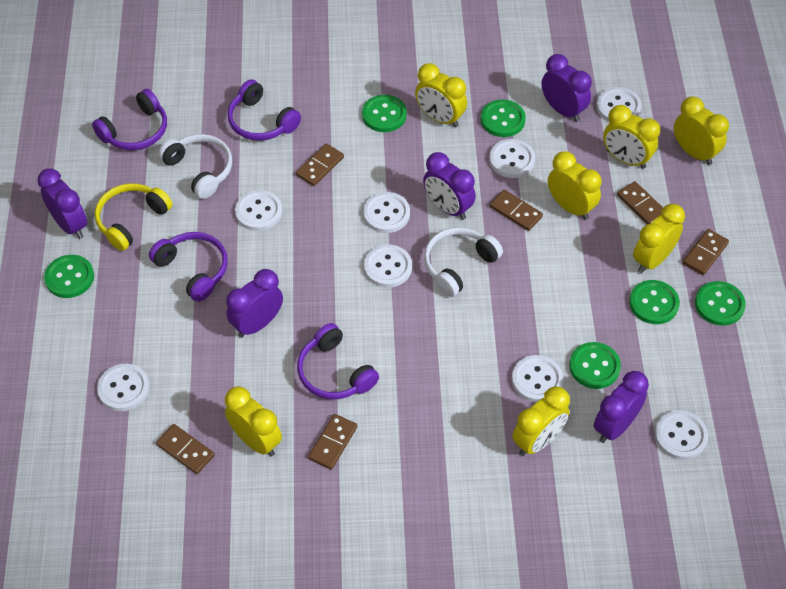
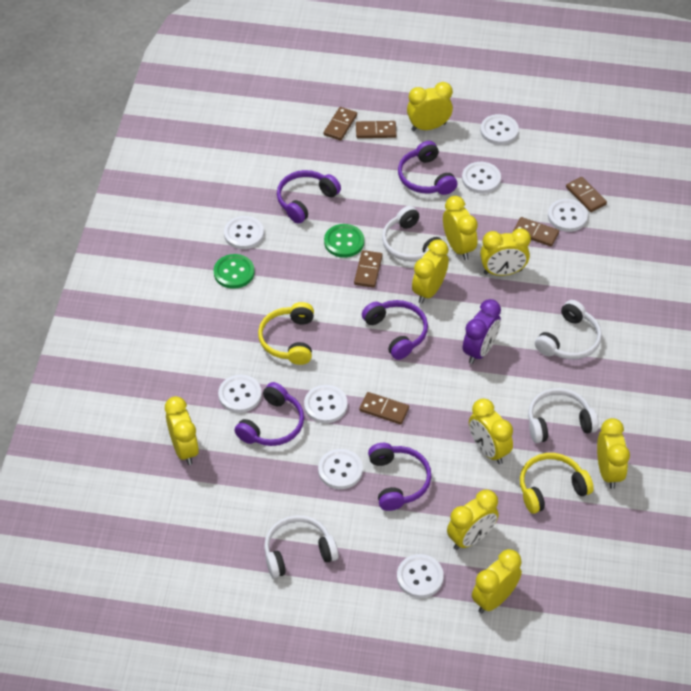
green button: [44,255,94,298] [362,95,407,132] [481,99,526,137] [569,342,621,389] [629,280,680,324] [695,281,746,326] = 6 -> [214,254,255,289] [324,224,364,258] = 2
purple clock: [37,168,87,239] [226,269,283,338] [423,152,476,220] [541,54,592,122] [594,371,649,443] = 5 -> [463,299,501,364] = 1
purple headphones: [92,89,167,150] [149,232,228,302] [228,79,301,141] [297,323,379,399] = 4 -> [235,382,304,446] [277,170,341,224] [362,300,428,360] [368,443,431,511] [398,141,457,195] = 5
white headphones: [158,134,232,199] [424,227,503,297] = 2 -> [264,515,339,578] [382,206,442,262] [528,388,599,443] [535,300,602,360] = 4
yellow clock: [225,386,282,456] [415,63,467,127] [512,386,570,456] [548,151,602,220] [603,105,660,169] [633,204,685,273] [674,97,729,165] = 7 -> [165,396,199,465] [407,82,453,131] [412,239,449,304] [443,196,478,260] [447,489,499,550] [469,399,513,464] [472,549,522,614] [480,228,531,276] [597,418,630,489] = 9
yellow headphones: [95,183,173,251] = 1 -> [258,302,314,365] [520,453,594,514] = 2

